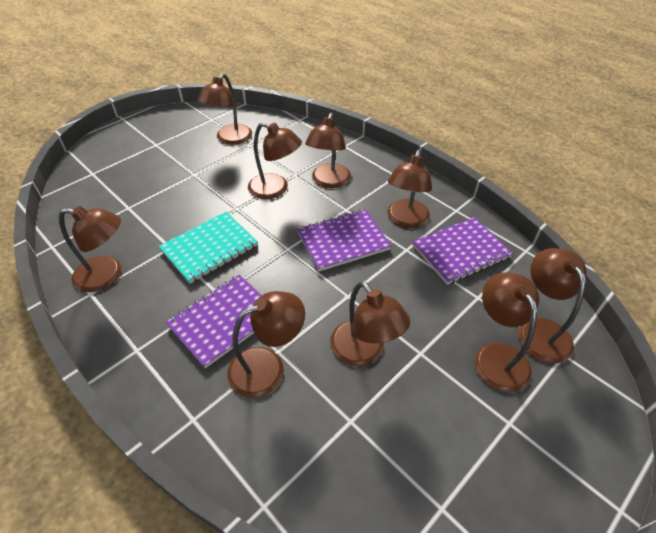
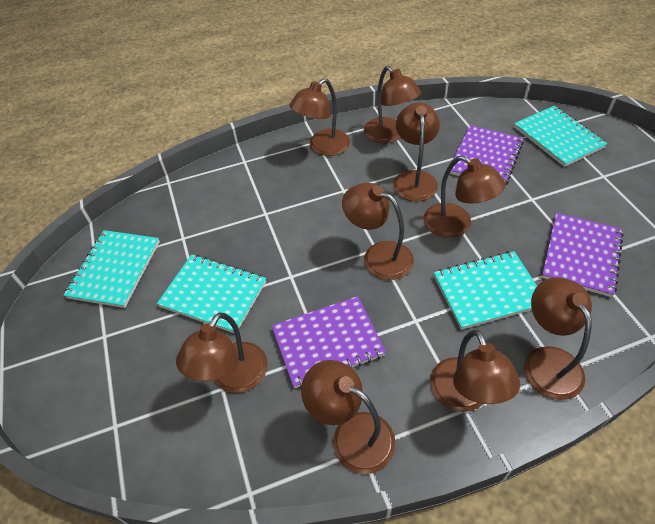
turquoise notebook: [159,212,258,284] = 1 -> [64,230,160,308] [157,254,266,333] [434,251,537,330] [514,106,608,167] = 4

